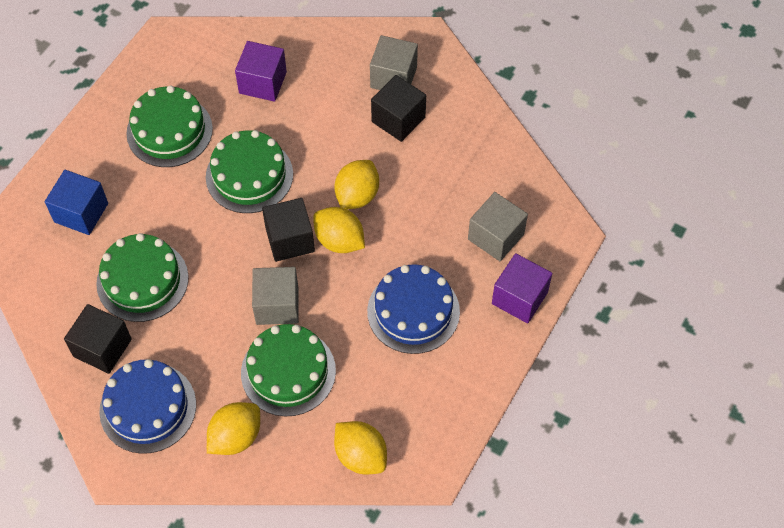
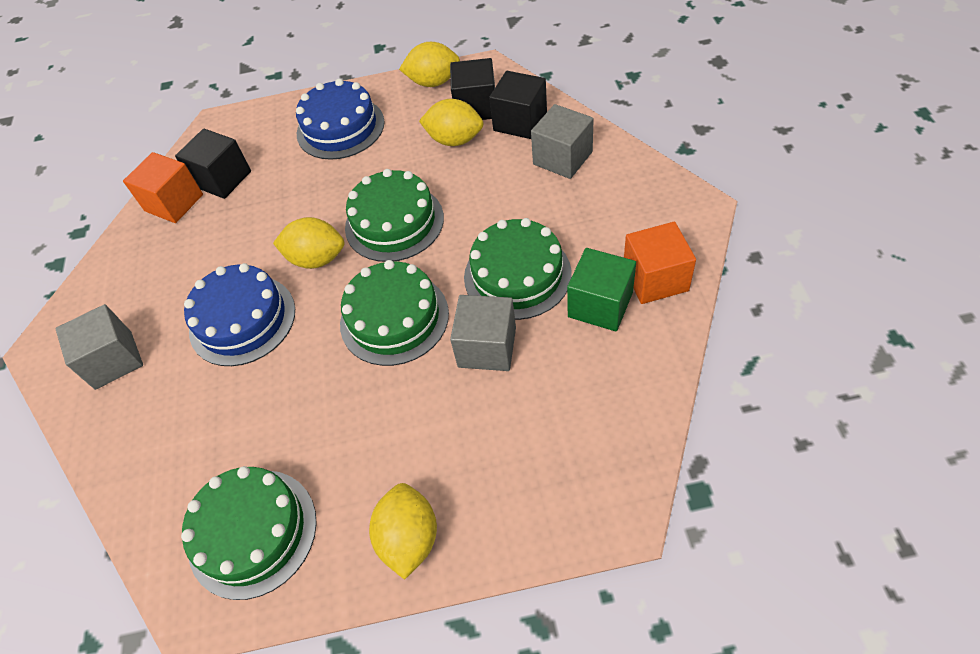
blue cube: [45,170,108,235] = 1 -> none = 0
green cube: none = 0 -> [567,248,636,331] = 1
orange cube: none = 0 -> [123,152,203,223] [624,222,696,304] = 2
purple cube: [235,41,287,102] [492,253,552,323] = 2 -> none = 0

